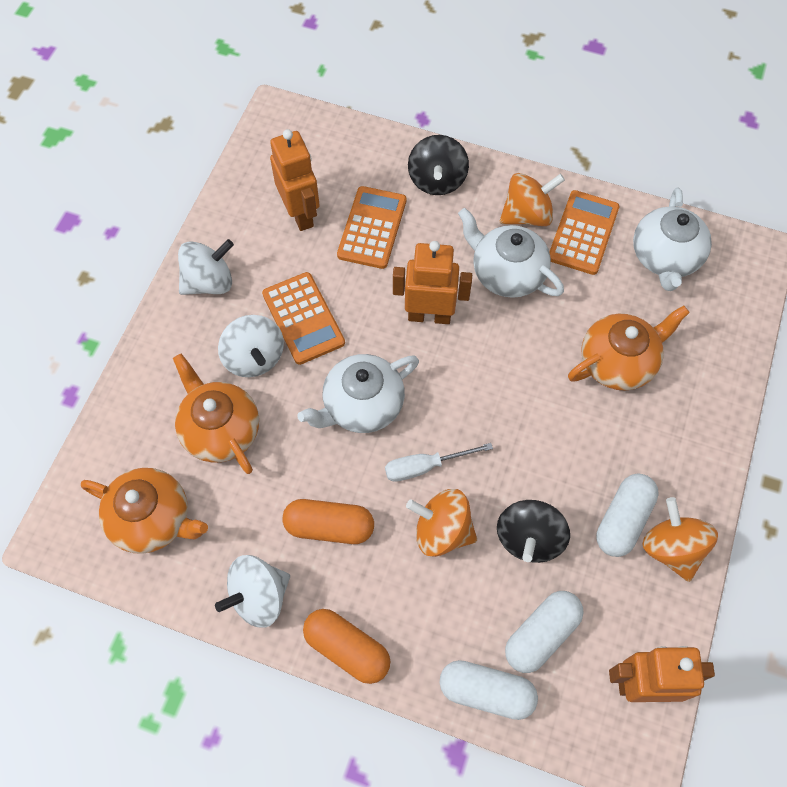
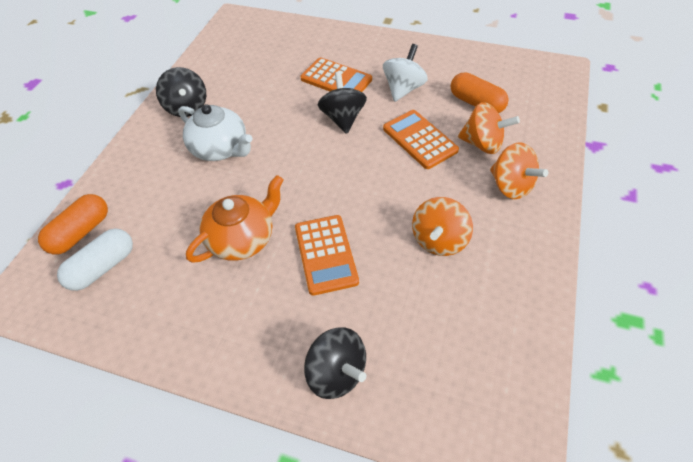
black spinning top: [408,135,469,195] [497,500,570,563] = 2 -> [156,67,206,117] [304,327,366,399] [318,71,367,134] = 3
orange robot: [270,129,320,231] [393,241,472,324] [609,646,715,702] = 3 -> none = 0
orange teapot: [81,468,208,554] [173,354,259,474] [568,306,690,391] = 3 -> [186,175,283,263] = 1
white capsule: [440,660,538,720] [505,591,584,673] [596,473,659,557] = 3 -> [57,229,133,291] = 1
white screwdriver: [385,443,493,482] = 1 -> none = 0
white spinning top: [178,239,234,295] [215,555,290,628] [218,315,284,377] = 3 -> [383,44,428,102] = 1
white teapot: [297,354,419,433] [458,208,564,298] [633,188,712,291] = 3 -> [178,104,253,161] = 1

